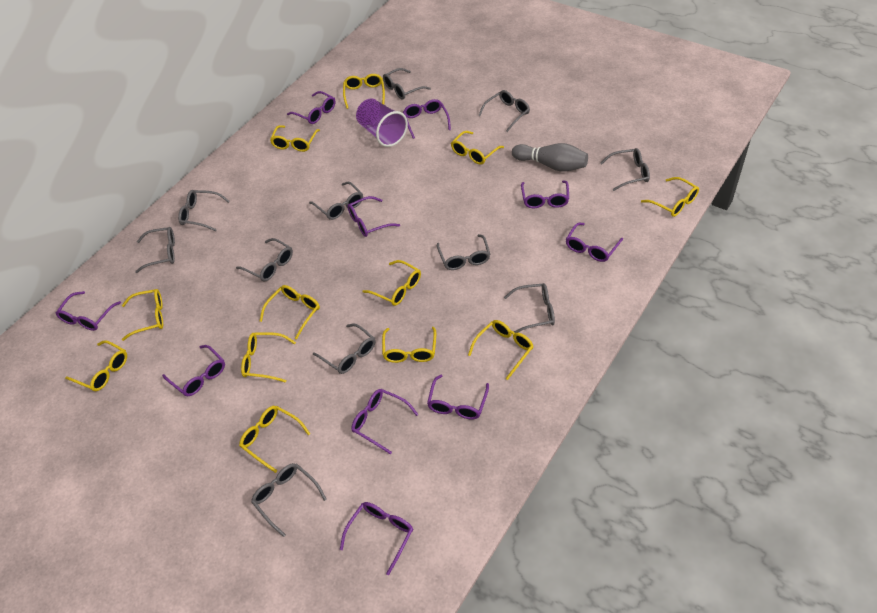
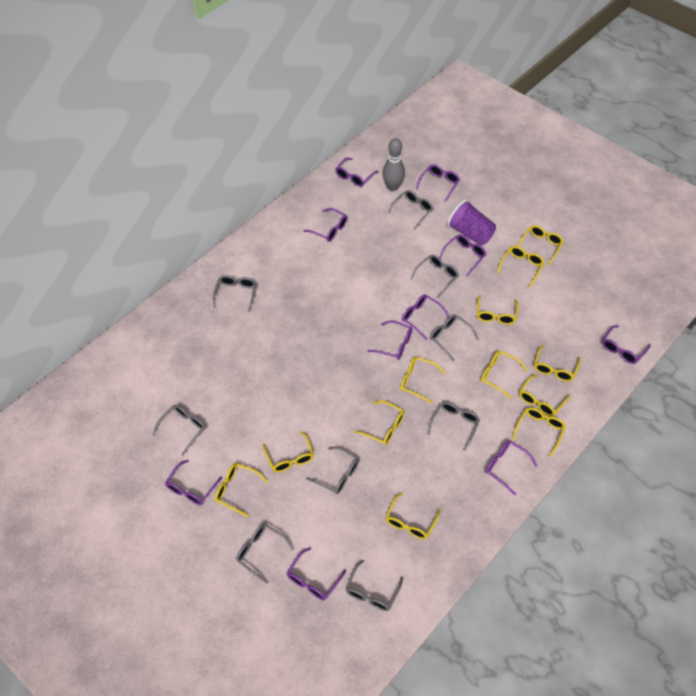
grey glasses: [135,227,175,273] [178,190,230,231] [236,238,293,281] [251,463,327,537] [309,182,363,220] [313,323,375,374] [383,68,431,100] [437,234,490,270] [478,90,530,132] [504,283,555,333] [601,148,650,191] = 11 -> [152,405,205,456] [213,275,256,312] [236,524,294,584] [306,447,359,494] [346,560,403,611] [388,190,433,229] [411,255,459,298] [427,402,480,451] [430,314,479,361] = 9

